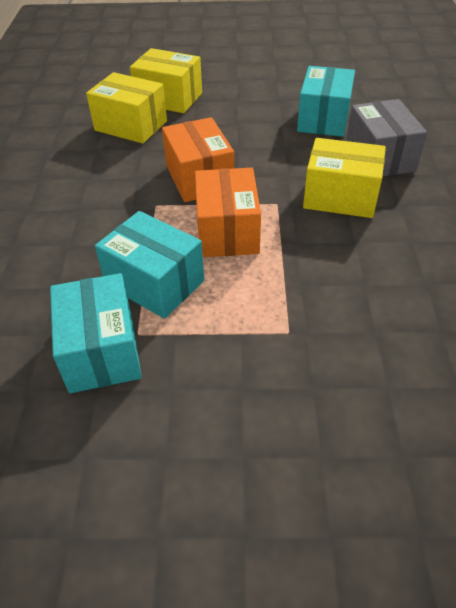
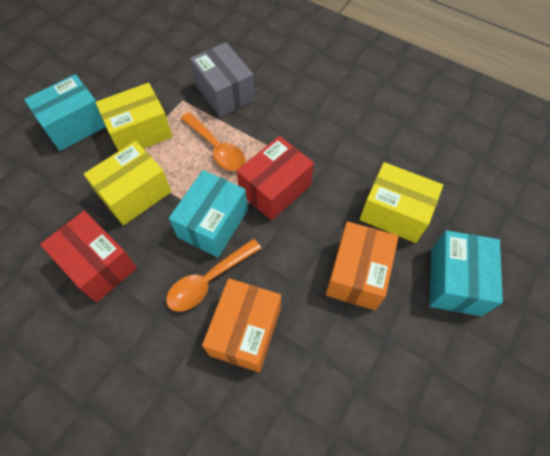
orange spoon: none = 0 -> [166,239,261,312] [181,112,245,171] = 2
red box: none = 0 -> [40,211,137,302] [237,136,314,220] = 2

